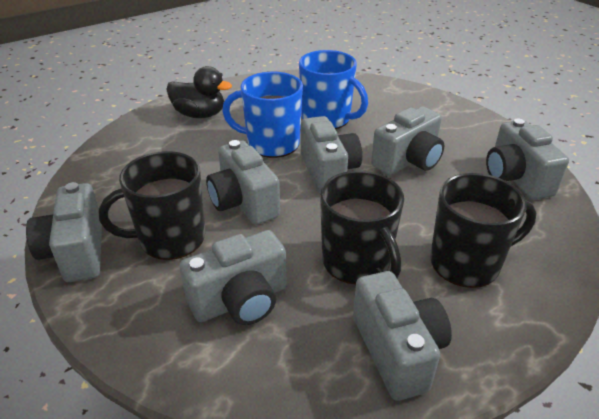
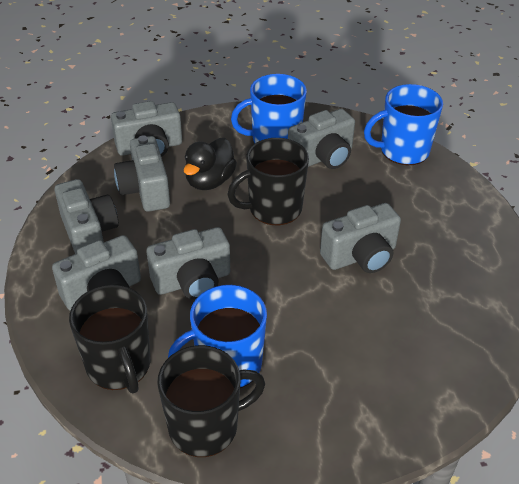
blue mug: [222,72,303,158] [299,50,368,129] = 2 -> [168,285,267,388] [231,74,307,143] [364,84,443,165] = 3

